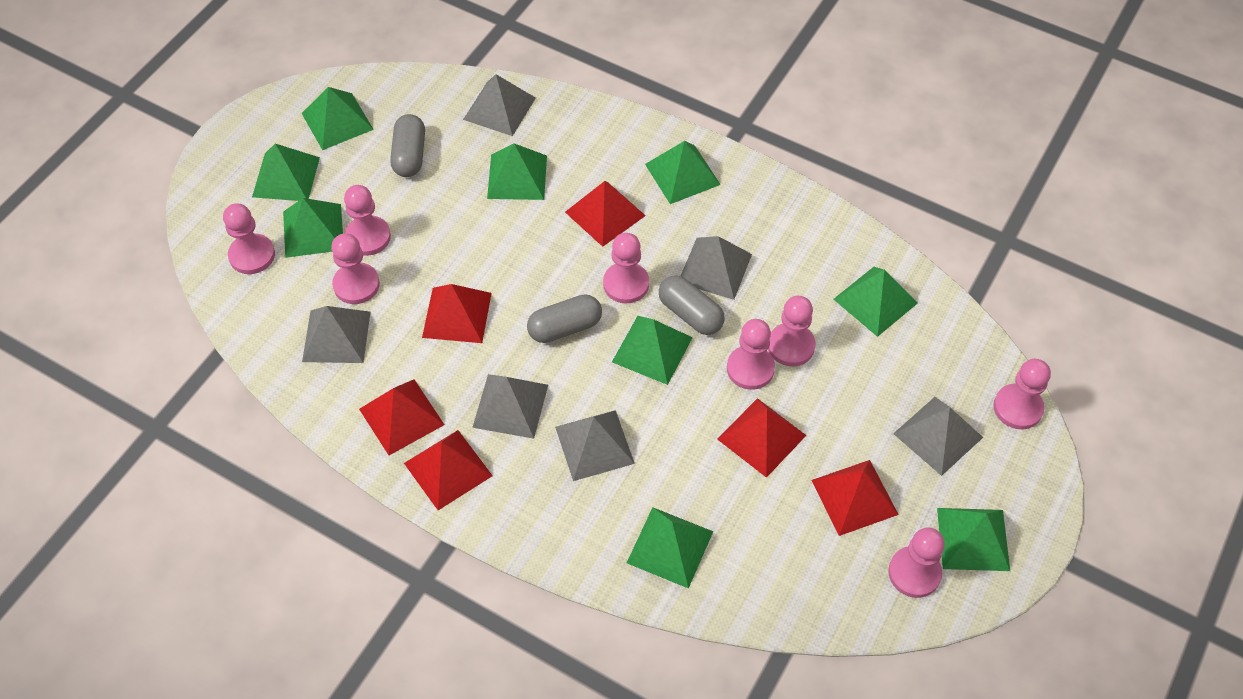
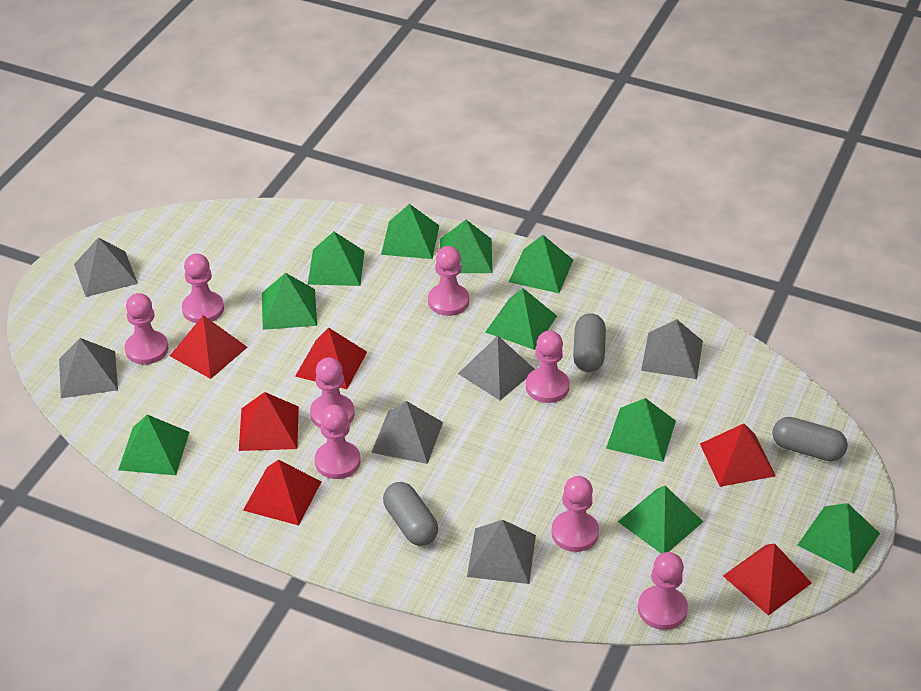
green pyramid: [252,144,320,201] [283,198,343,258] [302,87,374,150] [487,144,547,200] [612,316,693,385] [627,507,714,589] [645,141,721,204] [833,267,918,337] [937,508,1010,571] = 9 -> [118,415,189,475] [262,273,317,330] [308,231,365,286] [381,204,439,259] [440,220,492,273] [485,288,557,350] [509,235,573,293] [606,398,676,462] [618,486,703,553] [797,503,880,574] = 10

